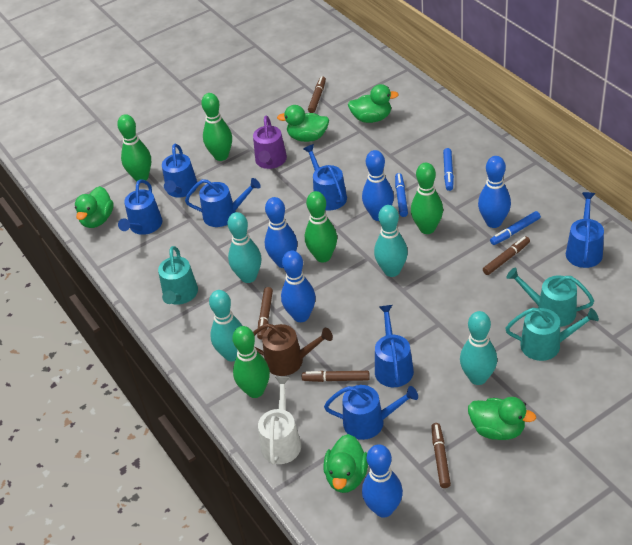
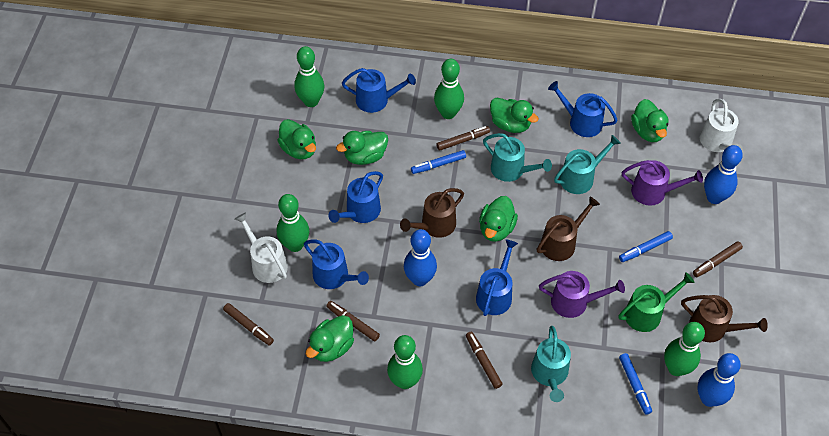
blue bowling pin: [265,197,297,268] [281,251,316,322] [362,150,394,221] [362,444,403,518] [478,156,511,228] = 5 -> [404,229,437,286] [697,353,741,407] [704,145,743,204] = 3
blue watering can: [118,179,162,235] [162,143,197,197] [185,178,261,227] [303,144,347,210] [324,385,418,440] [375,305,414,387] [566,192,604,268] = 7 -> [304,240,369,289] [328,171,383,223] [342,68,416,113] [476,239,518,316] [548,81,618,137] = 5
brown watering can: [253,323,333,376] = 1 -> [400,188,464,238] [537,197,600,261] [681,295,768,342] = 3
green duck: [75,186,114,228] [277,105,329,142] [323,434,368,493] [348,84,399,123] [468,397,536,440] = 5 -> [277,119,316,159] [306,315,354,362] [336,131,388,165] [479,196,518,242] [490,97,539,133] [631,99,669,142] = 6
green watering can: none = 0 -> [619,272,695,332] = 1
purple watering can: [253,115,287,169] = 1 -> [539,271,625,318] [622,160,703,206] = 2
turquoise bowling pin: [209,290,243,361] [228,212,261,283] [374,205,408,277] [460,311,497,385] = 4 -> none = 0
white watering can: [258,377,301,465] = 1 -> [235,213,288,283] [699,99,743,152] = 2

